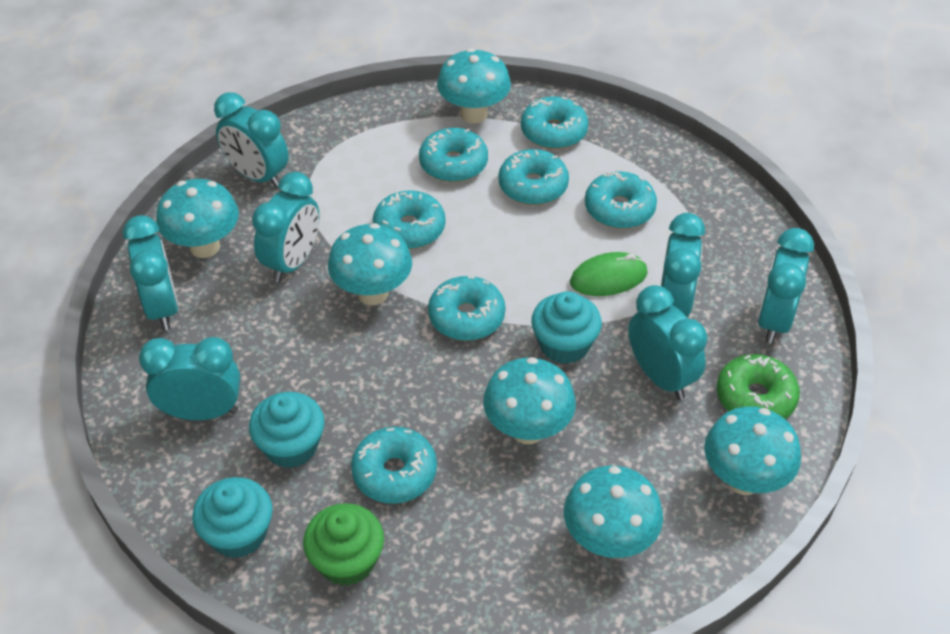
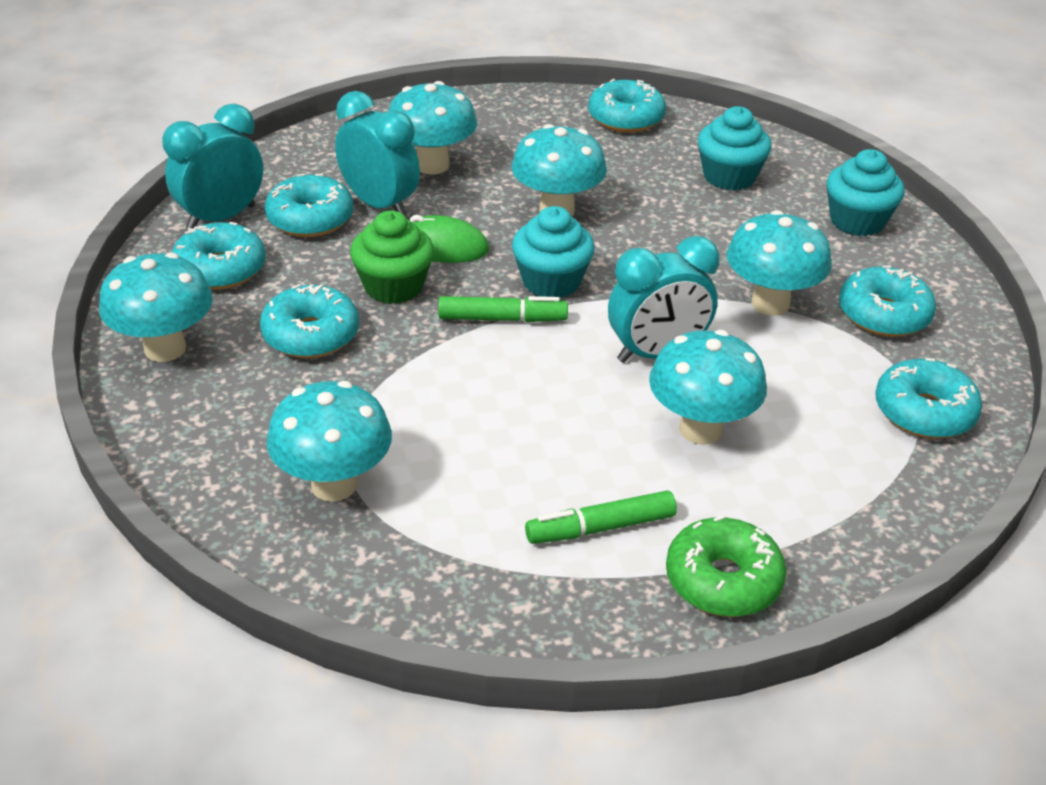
green marker: none = 0 -> [438,296,568,322] [525,490,677,544] = 2
turquoise clock: [123,215,179,331] [139,337,240,420] [214,92,289,188] [252,172,319,283] [628,285,707,400] [661,213,705,317] [758,228,814,344] = 7 -> [162,104,263,229] [335,91,420,216] [608,236,719,363] = 3
turquoise donut: [351,427,437,504] [373,190,445,249] [419,128,488,182] [428,276,505,341] [499,149,569,205] [521,96,589,149] [585,171,657,229] = 7 -> [172,222,265,290] [260,284,359,358] [265,173,353,237] [588,79,666,133] [839,266,936,337] [875,358,982,439] = 6

